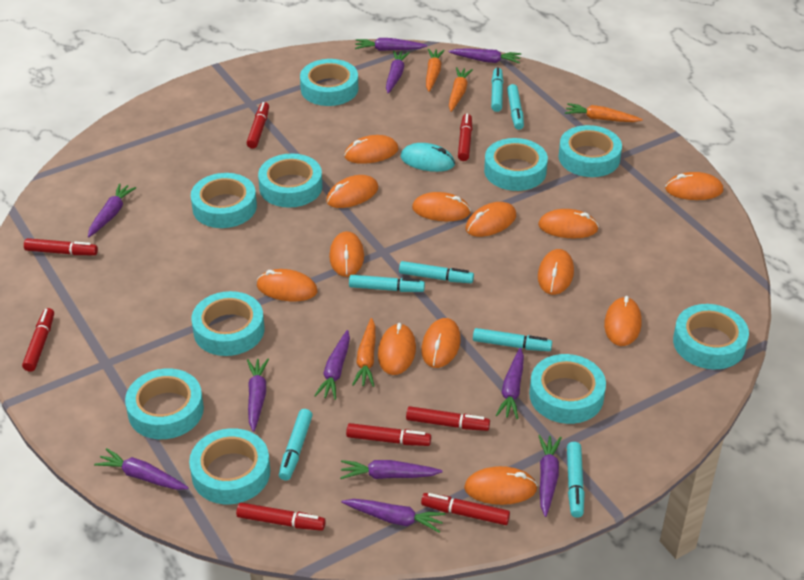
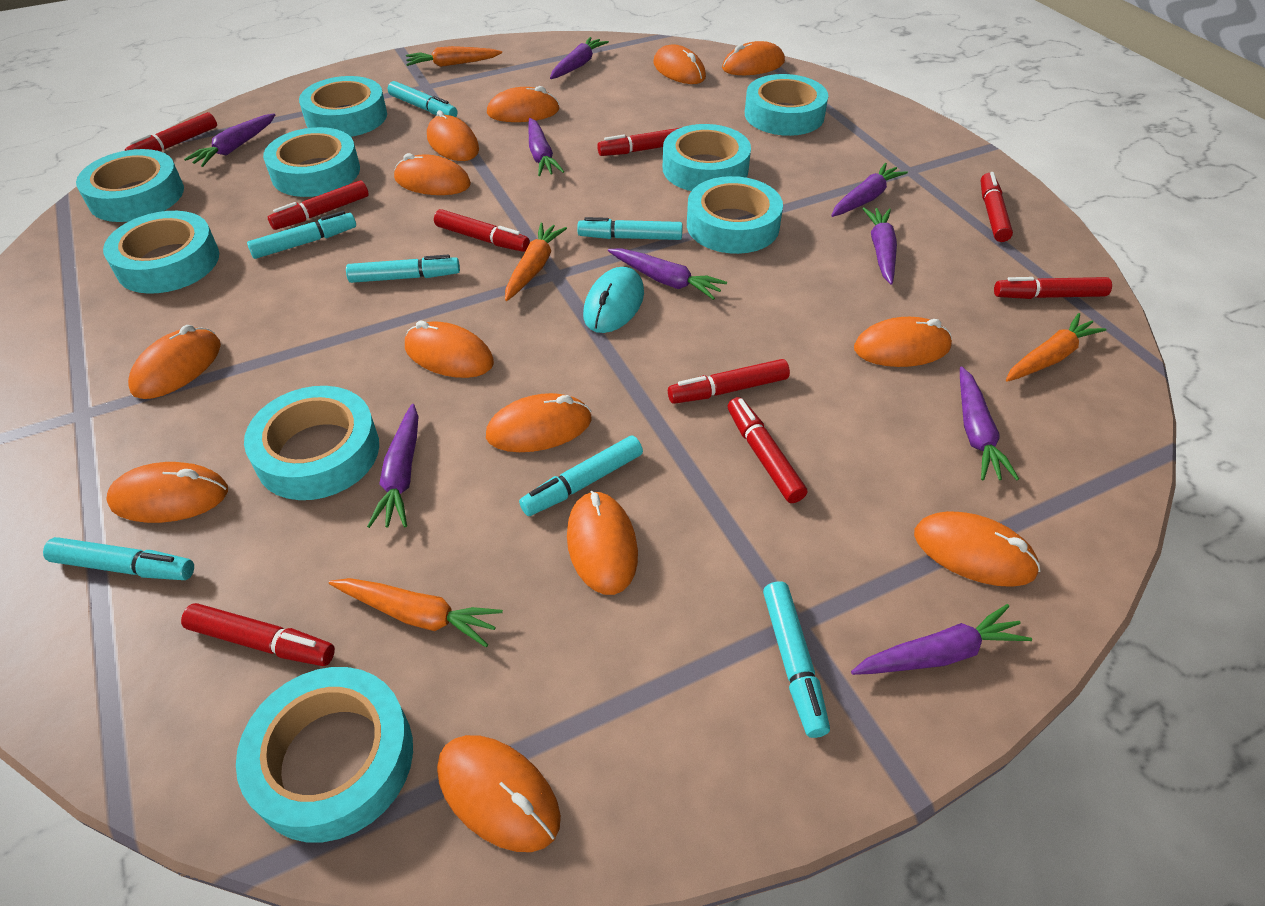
purple carrot: [88,183,136,237] [94,448,189,490] [247,359,269,432] [314,330,350,400] [340,460,443,479] [341,499,445,533] [355,38,427,51] [386,50,410,94] [448,49,521,63] [495,348,524,419] [538,435,562,517] = 11 -> [184,113,275,167] [367,404,419,528] [528,118,564,176] [550,37,609,79] [608,248,727,300] [831,163,908,217] [851,604,1032,675] [862,208,897,285] [960,367,1019,480] = 9
red marker: [22,308,54,372] [24,238,98,255] [236,503,326,531] [247,102,269,149] [346,423,431,446] [406,406,490,431] [421,493,510,525] [458,114,472,161] = 8 -> [125,112,217,152] [181,603,335,666] [268,180,369,230] [434,209,530,252] [597,127,682,156] [668,359,790,404] [727,397,807,503] [981,172,1013,242] [994,277,1112,299] = 9
turquoise tape: [125,369,204,439] [189,428,270,504] [191,173,257,228] [192,291,265,356] [258,153,322,208] [300,59,358,106] [484,138,548,191] [529,354,606,424] [559,125,622,177] [673,304,749,370] = 10 -> [76,149,184,222] [103,211,219,294] [236,667,413,842] [244,386,379,500] [263,127,360,197] [299,76,387,137] [663,124,751,191] [687,176,783,254] [745,74,828,136] = 9

